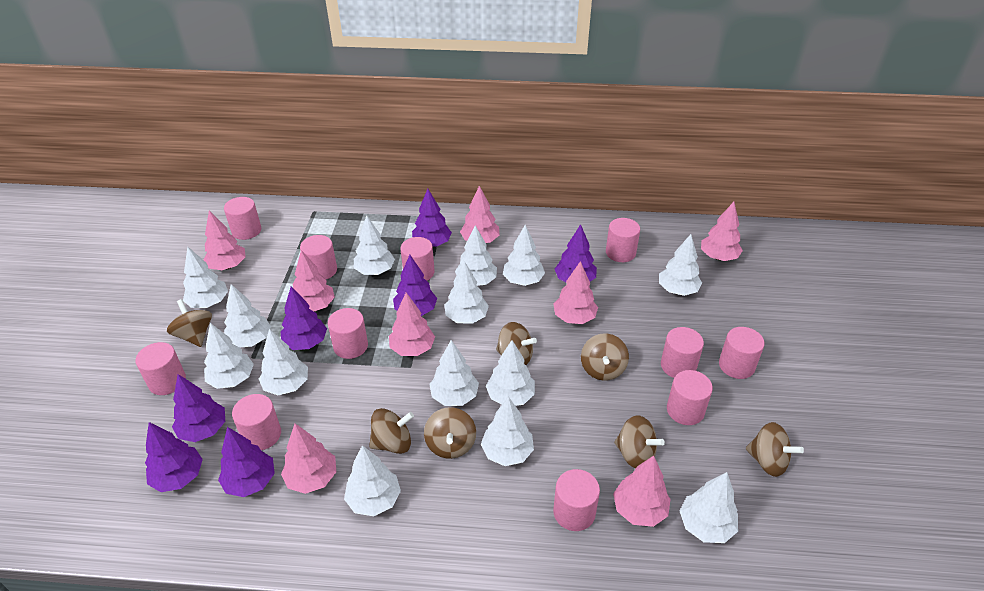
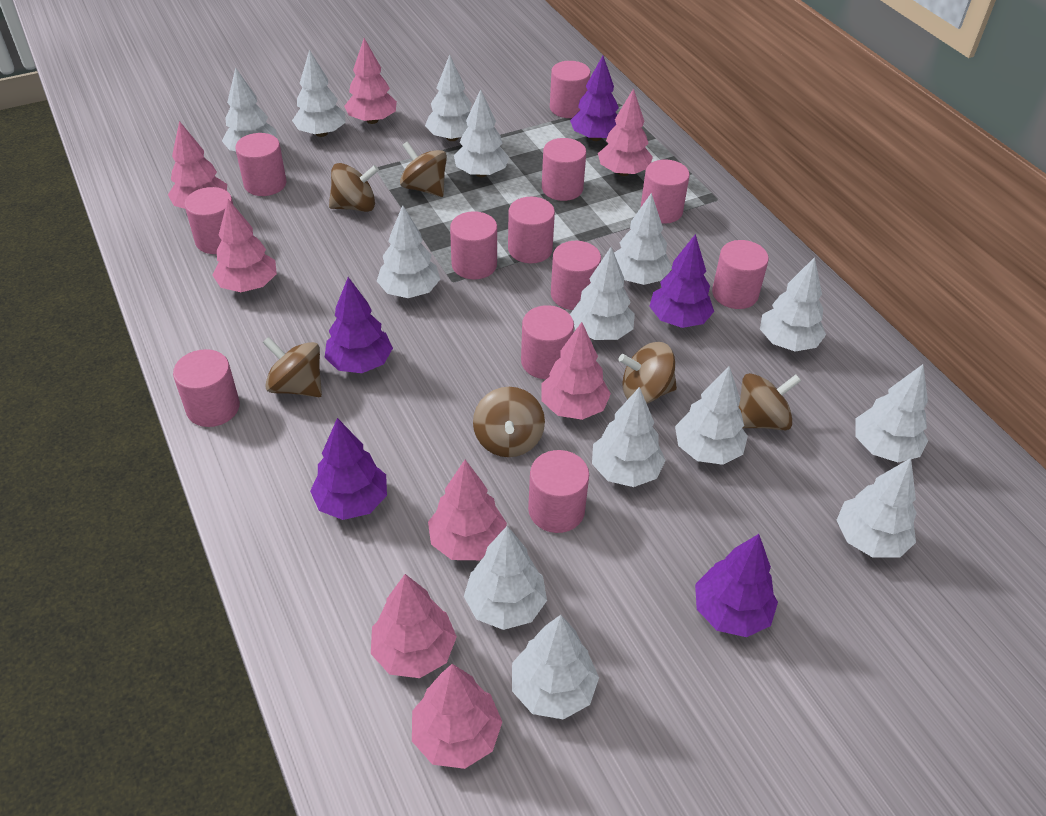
brown spinning top: [167,299,212,347] [369,408,414,454] [424,407,476,459] [496,322,537,365] [581,333,629,381] [614,415,665,468] [746,422,804,477] = 7 -> [263,337,322,397] [329,163,379,212] [400,141,447,197] [473,387,545,457] [618,342,677,403] [739,373,801,430] = 6
pink cylinder: [136,342,186,395] [224,197,261,240] [232,394,281,450] [300,235,337,279] [328,308,368,359] [400,237,434,281] [553,469,600,531] [606,218,640,262] [661,327,704,378] [667,370,713,425] [719,327,765,379] = 11 -> [173,349,240,427] [184,187,233,254] [235,133,286,196] [450,211,497,279] [508,197,555,263] [521,305,574,379] [528,450,589,533] [542,138,586,201] [550,61,591,118] [551,241,601,310] [640,160,690,224] [712,240,769,309] = 12
purple tree: [145,422,203,492] [172,374,225,442] [218,427,275,497] [281,287,327,350] [393,255,437,316] [412,189,452,247] [555,224,597,282] = 7 -> [310,418,387,520] [325,277,393,373] [570,56,619,141] [649,234,714,328] [695,534,778,637] = 5

